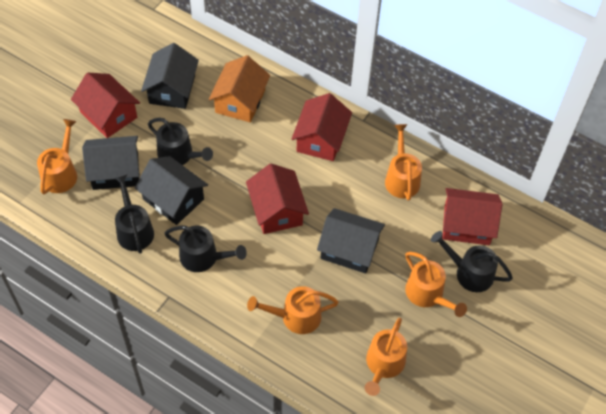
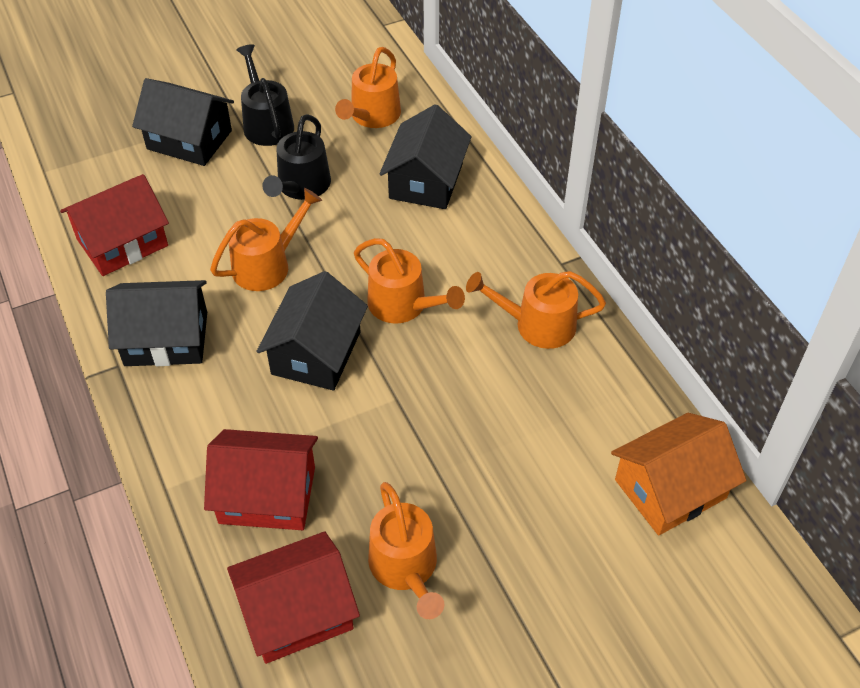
black watering can: [114,174,154,254] [148,118,213,165] [164,226,247,272] [431,231,513,292] = 4 -> [236,44,294,146] [262,114,331,200] = 2
red house: [71,73,140,138] [246,164,309,234] [292,93,352,161] [442,188,502,245] = 4 -> [60,174,169,276] [204,429,318,530] [227,531,360,664] = 3

